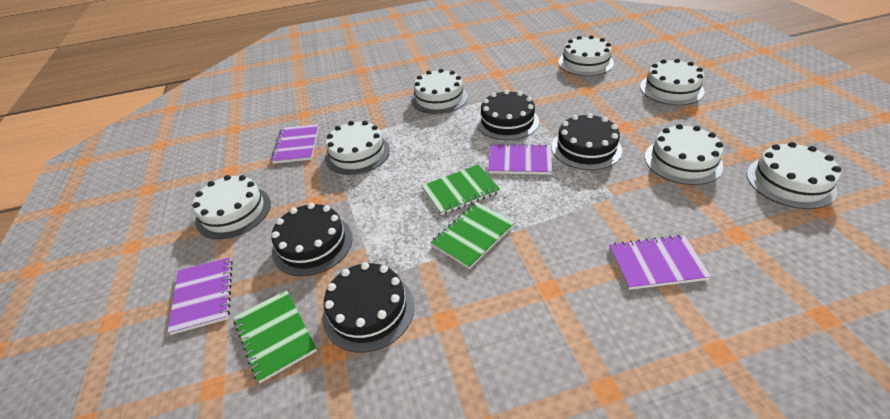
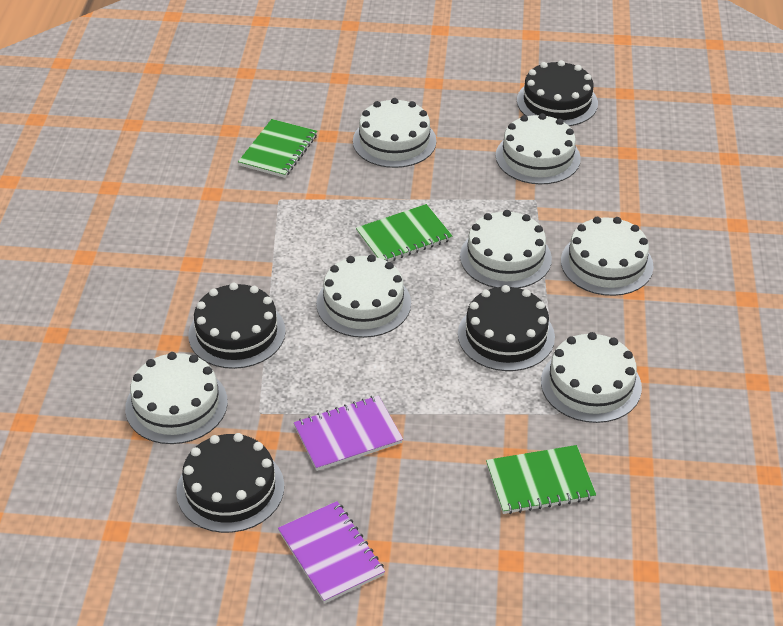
purple notebook: [168,257,233,335] [271,124,319,164] [488,144,553,175] [609,235,711,290] = 4 -> [278,501,385,603] [294,395,403,471] = 2

